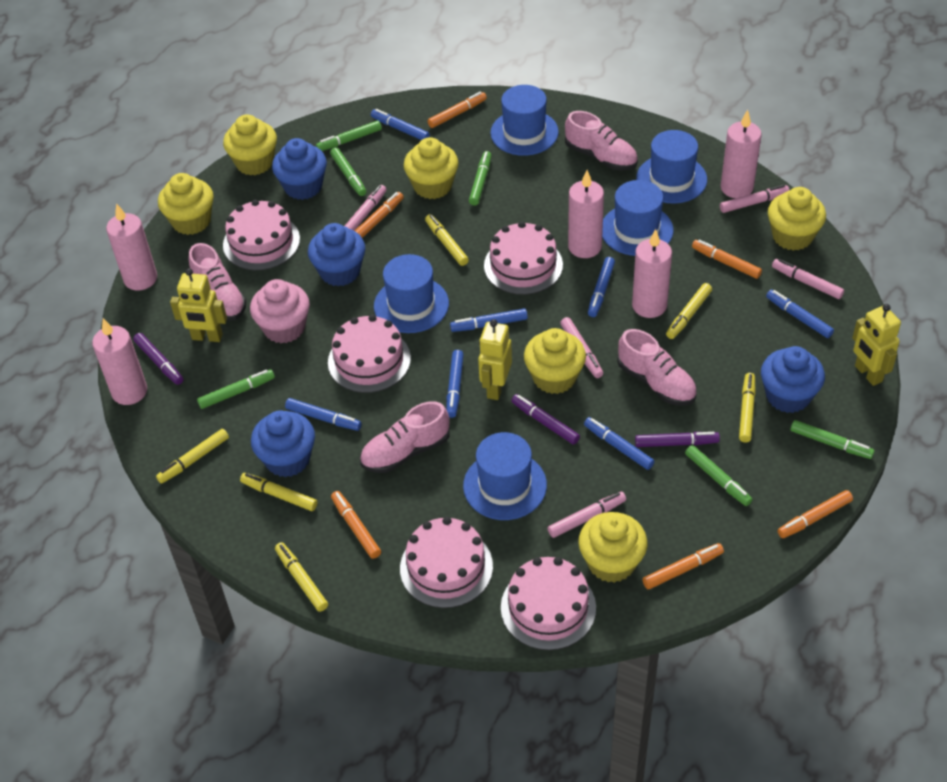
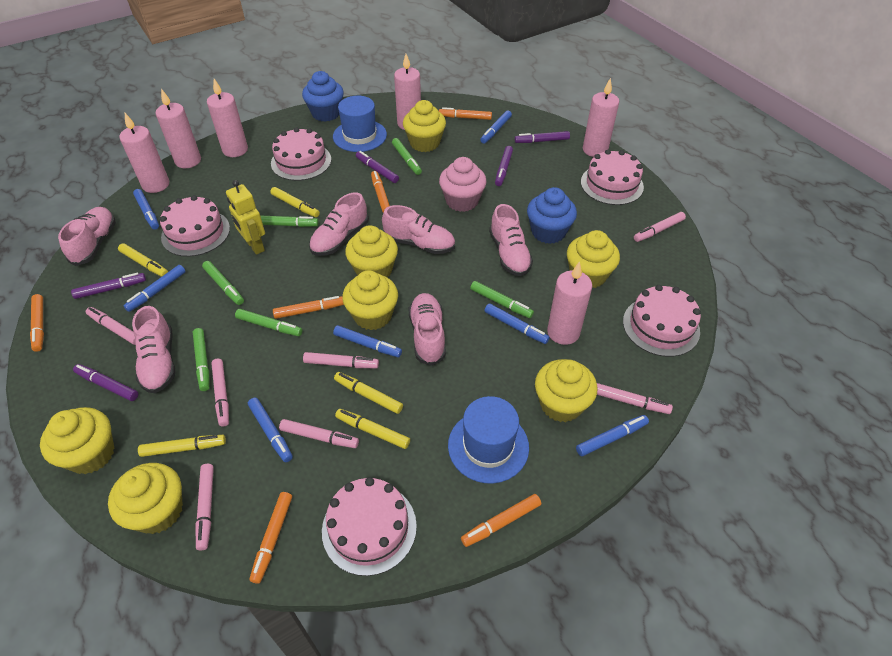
blue cupcake: [251,411,315,477] [272,138,327,200] [308,223,365,286] [761,346,825,413] = 4 -> [302,71,344,122] [527,187,577,244] = 2
blue hat: [374,254,449,333] [463,432,547,520] [490,85,559,156] [602,180,674,256] [636,130,707,204] = 5 -> [333,96,387,152] [448,396,529,484] = 2
pink candle: [92,318,147,405] [106,203,157,290] [568,170,604,258] [632,229,672,318] [721,110,762,198] = 5 -> [119,113,169,193] [155,89,201,168] [207,79,248,157] [394,54,421,130] [547,261,592,345] [583,78,619,157] = 6
pink marker: [345,185,387,231] [548,492,626,538] [560,317,603,378] [720,185,789,213] [772,259,844,299] = 5 -> [86,307,136,345] [195,464,214,550] [211,359,229,427] [279,419,359,448] [303,352,379,368] [597,383,673,414] [634,212,686,242] = 7
pink shoe: [189,243,246,321] [360,401,450,473] [565,111,638,170] [617,329,697,405] = 4 -> [58,207,116,266] [132,306,175,393] [309,192,369,256] [382,205,455,254] [408,293,446,366] [489,204,533,276] = 6
purple marker: [133,333,183,385] [511,394,580,445] [635,432,720,447] = 3 -> [71,273,146,299] [73,364,138,401] [356,151,399,183] [495,146,513,186] [515,131,570,143] = 5
yellow cupcake: [158,173,214,235] [223,114,277,175] [404,137,459,199] [524,328,586,394] [578,512,647,583] [768,187,826,251] = 6 -> [40,407,114,474] [108,463,183,534] [342,270,398,330] [345,225,398,278] [403,100,446,152] [535,359,597,422] [567,230,620,288] = 7
yellow marker: [156,429,229,484] [240,473,318,511] [275,542,328,612] [425,214,469,266] [666,283,712,339] [739,373,756,442] = 6 -> [118,243,168,277] [138,435,226,457] [270,187,320,217] [334,372,403,414] [335,409,410,449] = 5
yellow robot: [170,268,227,342] [478,319,512,400] [852,304,901,386] = 3 -> [226,180,265,255] = 1

